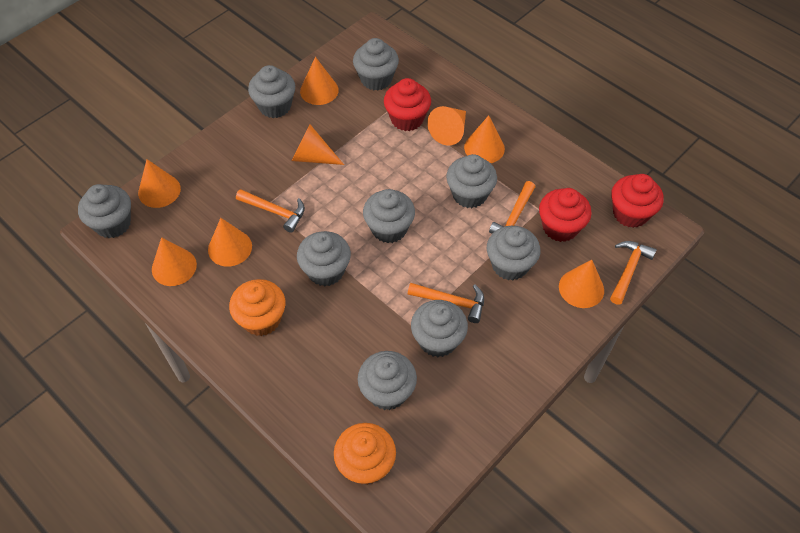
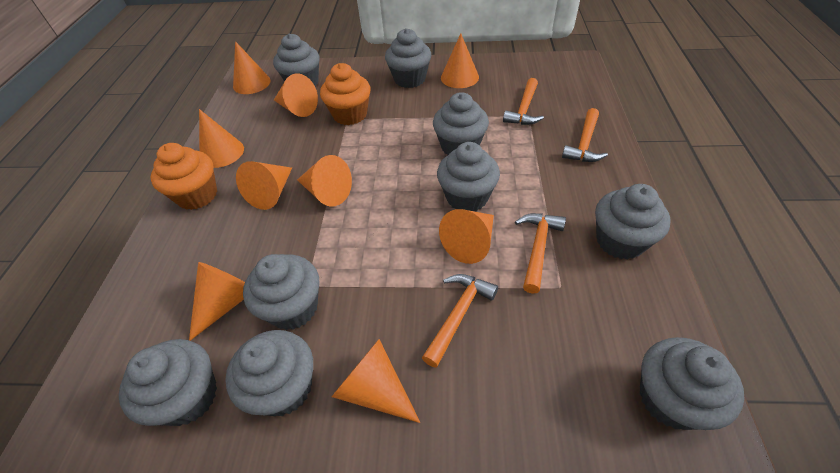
orange cone: [138,159,181,208] [152,237,197,286] [208,218,252,267] [292,124,344,165] [300,57,339,105] [427,106,466,146] [464,115,505,163] [559,260,604,308] = 8 -> [189,262,245,341] [199,109,244,168] [233,41,271,94] [236,161,292,210] [274,73,318,117] [297,155,352,207] [332,339,420,423] [439,209,494,264] [441,33,479,88] = 9
red cupcake: [384,78,431,131] [539,188,592,242] [611,174,664,228] = 3 -> none = 0

